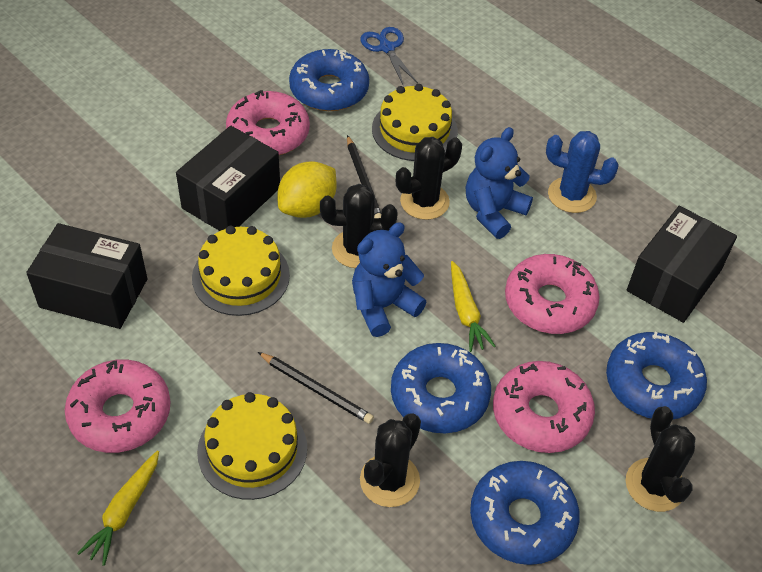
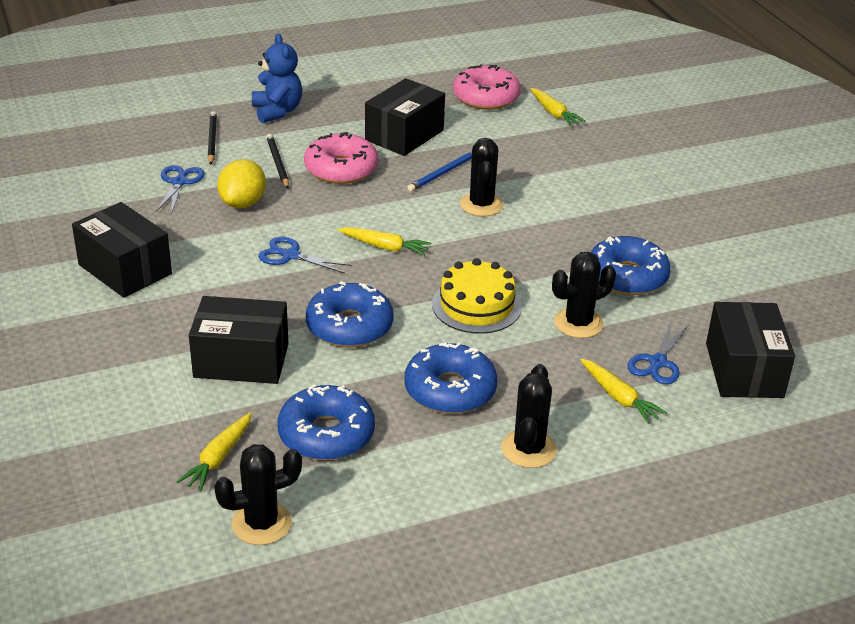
black box: [26,223,147,329] [176,126,280,231] [627,206,737,323] = 3 -> [72,202,172,298] [189,296,289,384] [365,78,445,156] [706,302,795,398] = 4
blue cactus: [546,131,619,213] = 1 -> none = 0
blue pencil: none = 0 -> [407,152,472,192] = 1
blue scissors: [361,27,418,85] = 1 -> [156,165,205,215] [258,237,352,274] [627,323,688,384] = 3
blue teddy bear: [352,222,426,337] [466,127,533,239] = 2 -> [252,34,302,123] = 1
pink donut: [65,359,171,453] [226,90,310,155] [493,361,595,453] [505,254,600,334] = 4 -> [304,132,378,184] [453,64,521,110] = 2
yellow cake: [192,226,290,316] [197,392,307,500] [372,84,458,161] = 3 -> [432,258,522,334] = 1
yellow carrot: [77,450,159,566] [451,261,496,352] = 2 -> [177,413,251,491] [338,227,431,256] [530,88,585,126] [581,359,667,424] = 4

